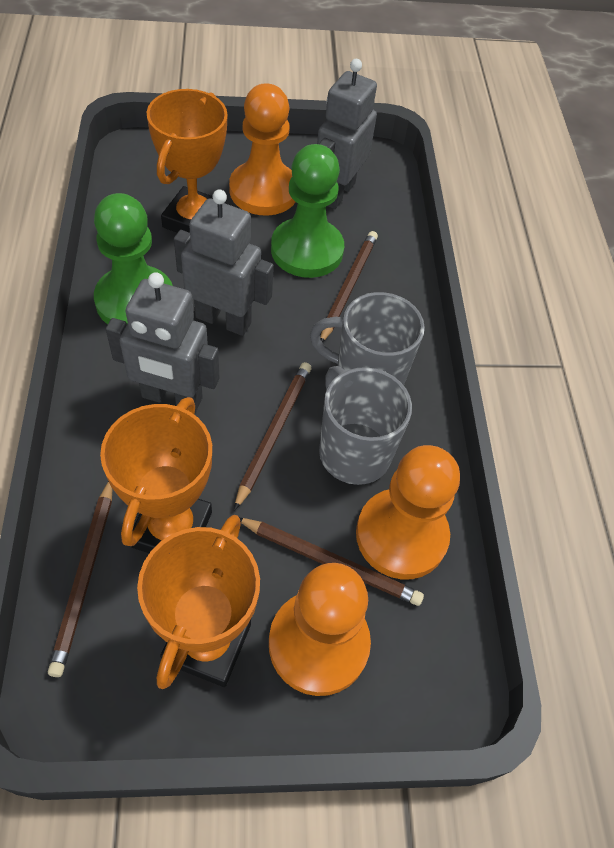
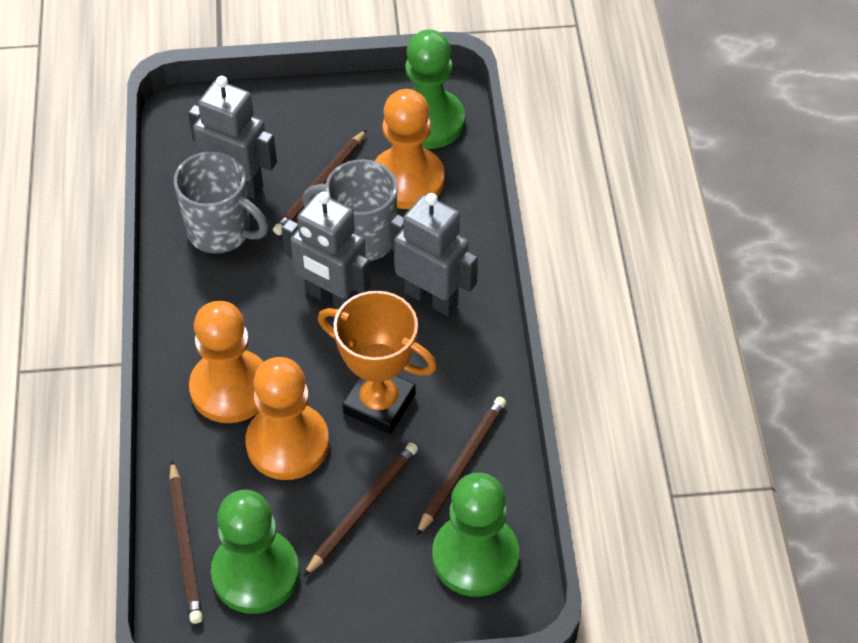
green pawn: [94,193,173,325] [271,144,344,278] = 2 -> [211,490,299,614] [406,29,465,149] [432,473,519,597] = 3
orange trophy: [100,397,212,553] [137,515,260,689] [147,89,228,233] = 3 -> [318,291,437,434] = 1

